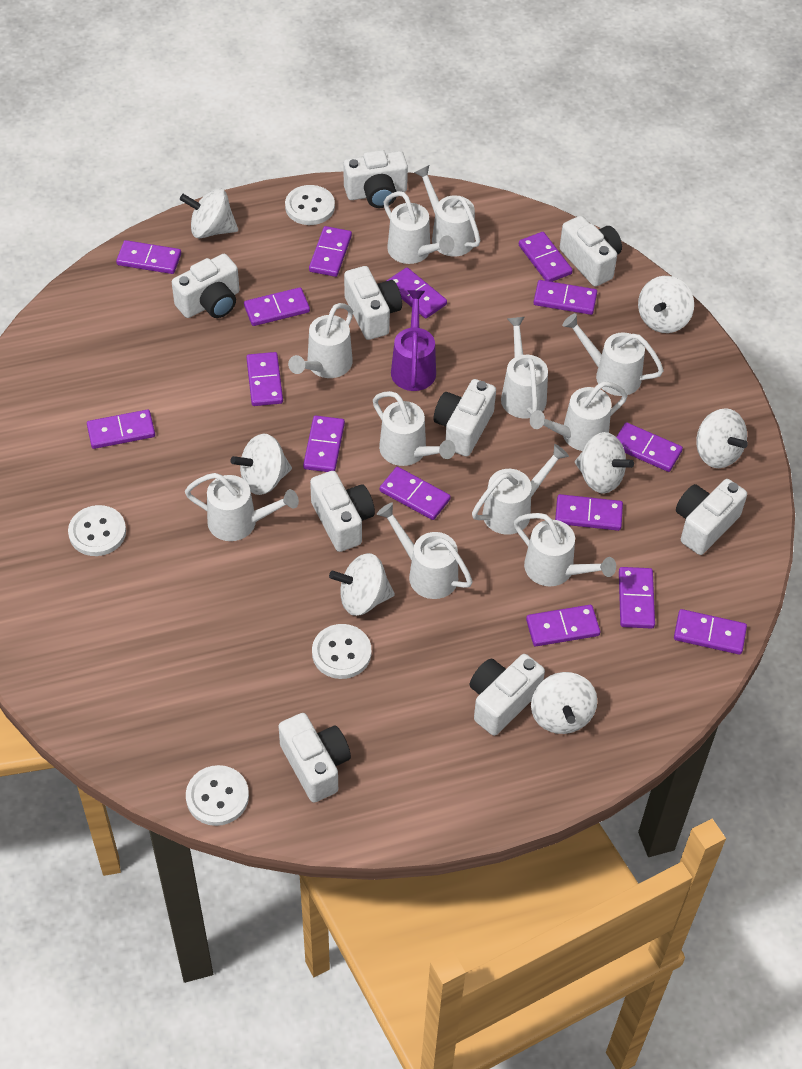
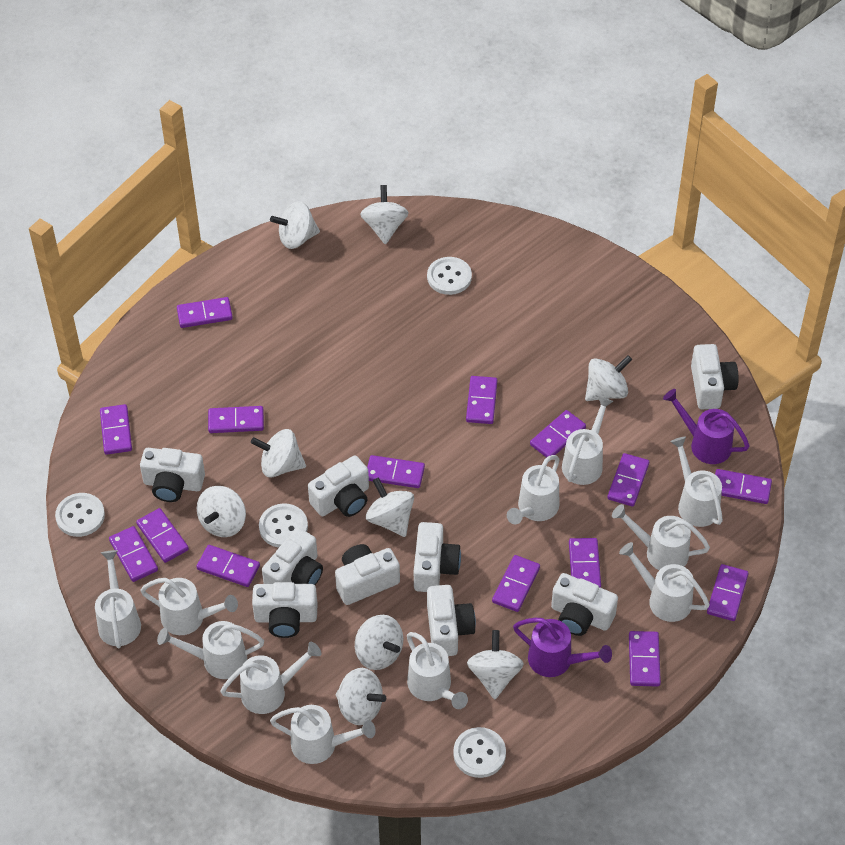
purple watering can: [391,290,436,391] = 1 -> [513,618,612,677] [663,389,749,464] = 2
white spinning top: [180,188,238,238] [230,434,292,495] [329,553,395,616] [531,672,598,734] [575,432,634,494] [638,276,694,333] [696,408,748,468] = 7 -> [197,486,246,537] [251,429,306,478] [270,201,320,249] [336,668,386,725] [355,615,403,670] [360,185,409,244] [366,477,414,537] [467,630,524,699] [585,355,632,401] = 9

